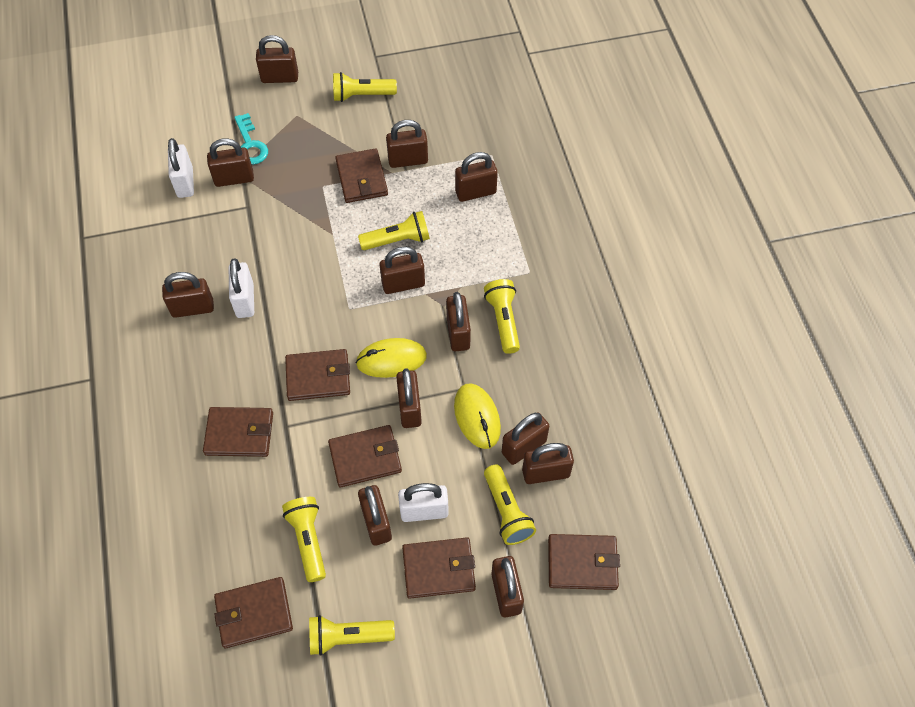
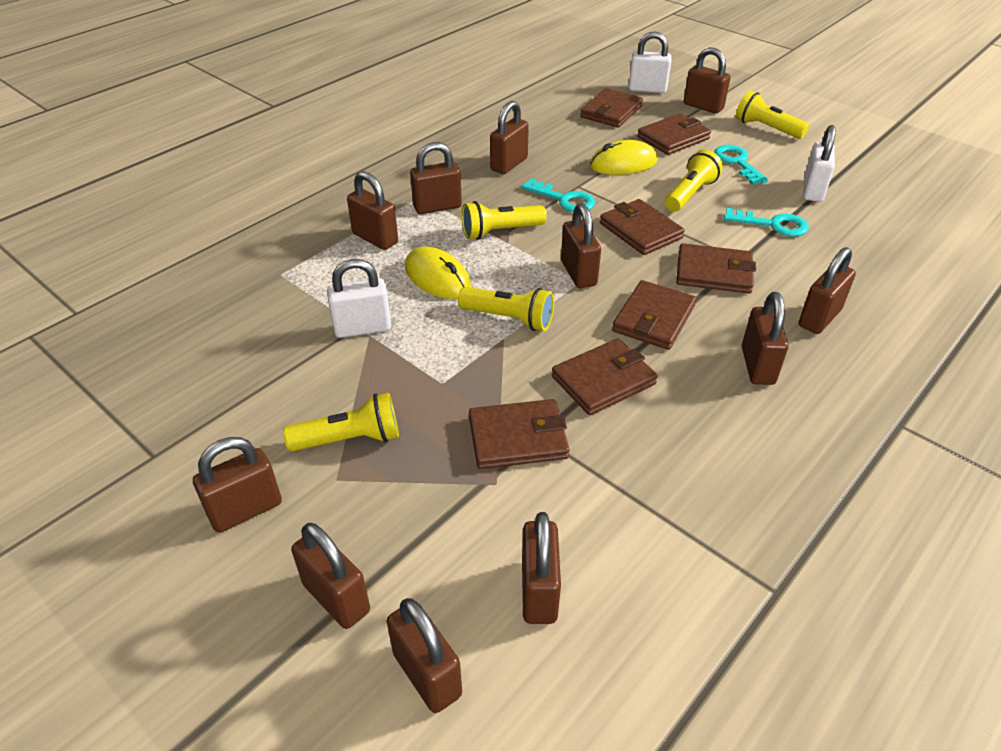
brown padlock: [162,272,214,318] [207,139,254,187] [256,35,298,83] [358,485,392,546] [379,247,425,294] [386,120,428,168] [396,368,422,428] [446,292,471,351] [455,152,498,202] [491,556,524,617] [502,413,550,465] [522,443,574,484] = 12 -> [193,437,282,533] [291,523,370,629] [347,171,398,250] [387,598,462,713] [410,142,462,214] [490,101,529,174] [522,512,561,624] [561,204,601,288] [684,47,731,114] [742,292,789,385] [798,247,856,334] = 11
turquoise key: [234,113,268,165] = 1 -> [522,178,595,212] [714,145,768,185] [724,208,809,237] = 3
yellow flashlight: [282,497,326,582] [309,615,395,656] [333,72,397,102] [358,211,430,250] [484,279,520,354] [484,465,536,545] = 6 -> [283,393,399,451] [458,287,554,331] [462,201,547,240] [665,150,723,212] [736,91,809,139] = 5

